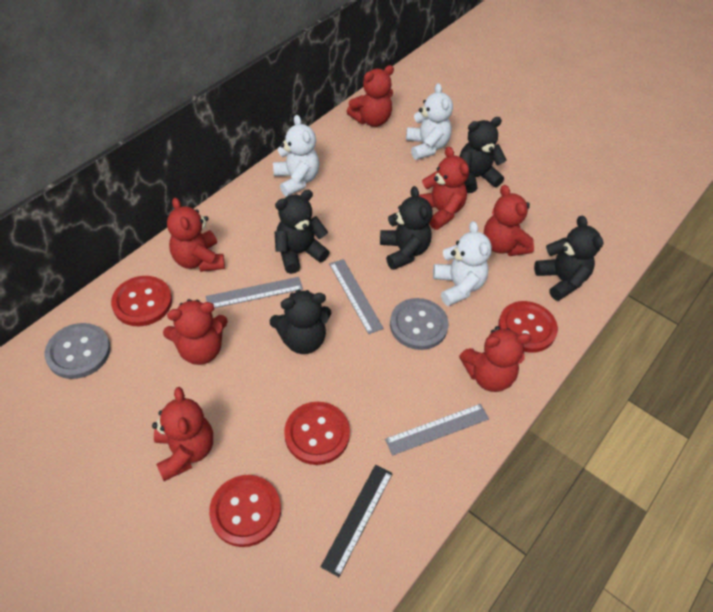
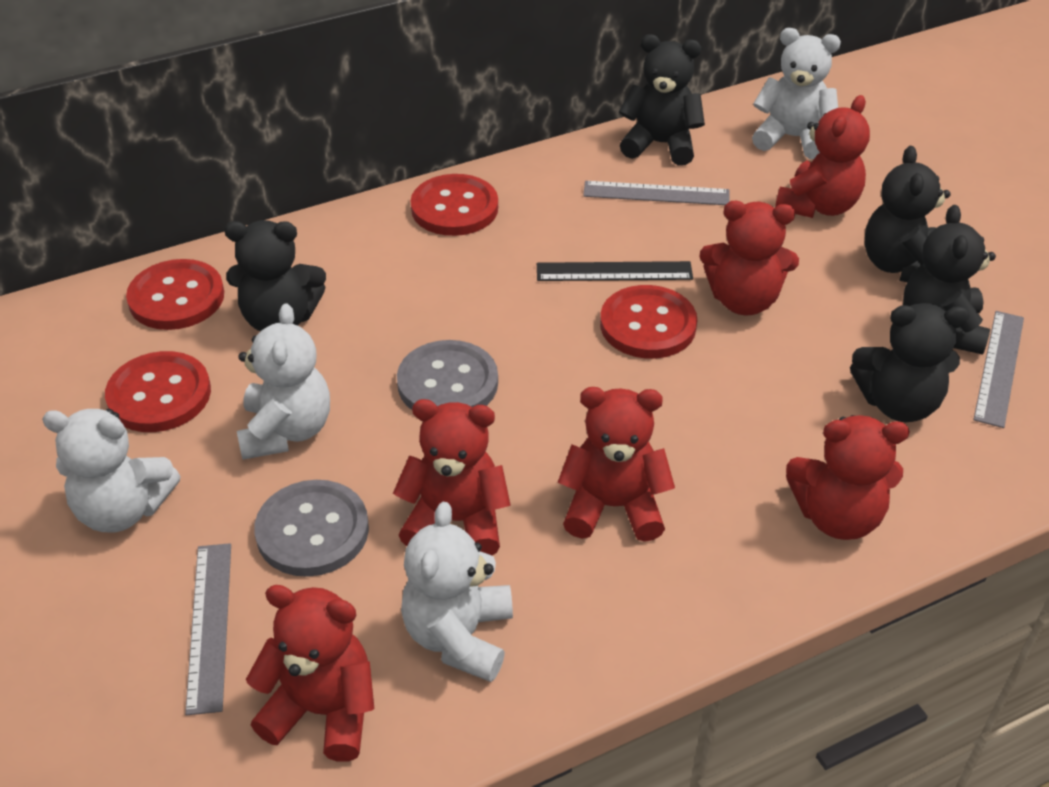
red teddy bear: [152,387,213,481] [163,299,228,365] [167,197,225,272] [346,65,394,127] [419,147,469,230] [459,326,531,392] [484,185,534,256] = 7 -> [246,585,375,762] [393,399,511,555] [558,387,675,542] [700,201,799,315] [775,95,870,218] [786,415,910,540] = 6
white teddy bear: [273,115,319,196] [406,83,453,160] [433,221,492,306] = 3 -> [42,409,181,532] [237,303,330,460] [401,502,513,682] [752,28,841,159] = 4

